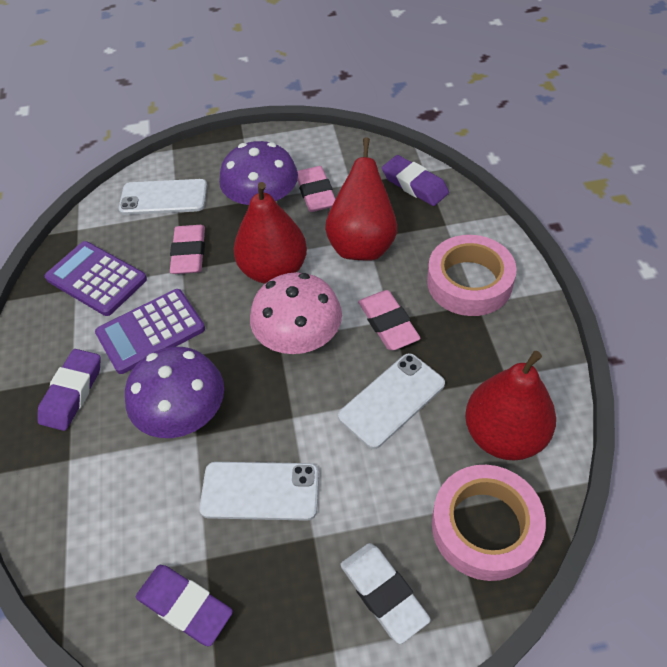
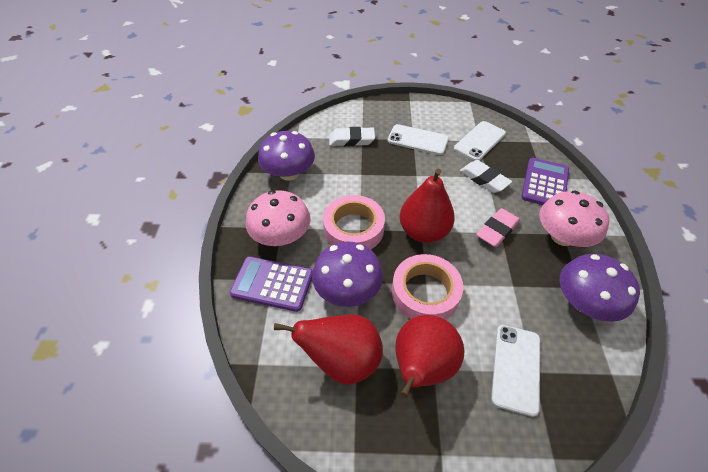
pink eraser: [170,225,205,274] [297,166,335,212] [358,290,421,350] = 3 -> [476,208,520,247] = 1
pink mushroom: [250,272,342,354] = 1 -> [246,190,310,246] [539,190,609,247] = 2
purple eraser: [37,349,101,431] [136,565,233,646] [382,155,449,206] = 3 -> none = 0
purple mushroom: [125,347,224,438] [219,141,298,205] = 2 -> [258,131,315,181] [312,241,383,307] [560,254,640,322] = 3
white eraser: [340,543,431,644] = 1 -> [329,127,375,146] [460,160,512,193] = 2

